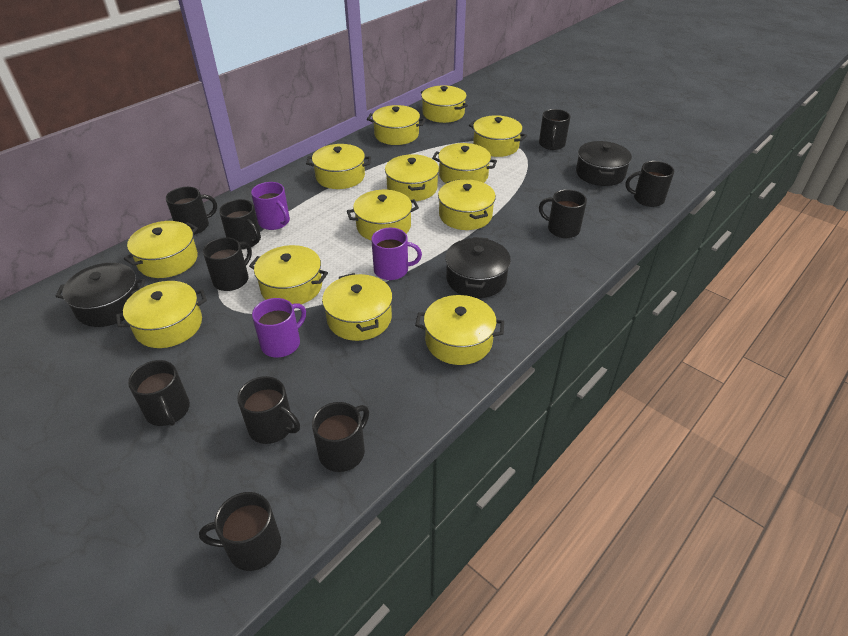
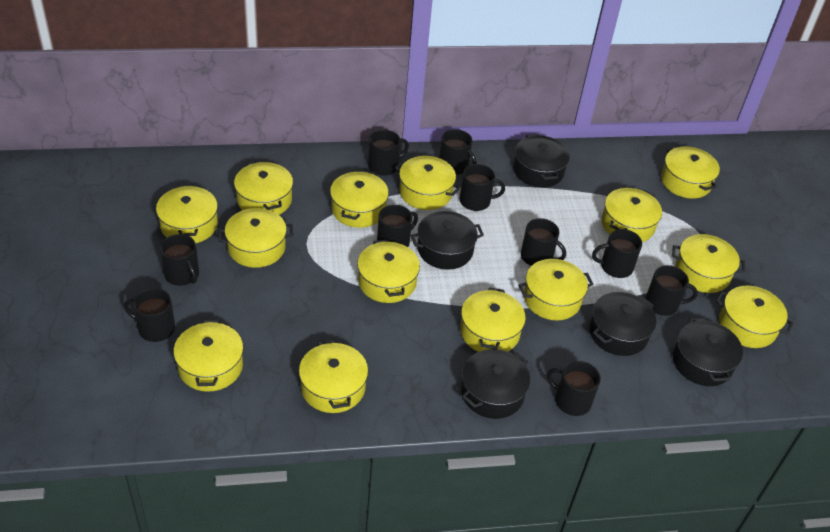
black pot: [56,263,146,327] [445,237,511,298] [576,141,632,186] = 3 -> [410,211,484,270] [461,349,530,419] [513,134,570,187] [589,292,656,356] [673,318,743,386] = 5
purple mug: [251,182,290,230] [252,298,306,357] [371,228,422,280] = 3 -> none = 0
yellow pot: [116,281,207,348] [124,221,198,278] [249,245,328,304] [306,144,371,189] [322,273,393,341] [347,190,419,241] [367,105,426,145] [385,154,439,201] [415,295,504,365] [421,85,468,123] [432,143,497,183] [438,179,496,230] [469,115,527,157] = 13 -> [156,184,218,243] [174,320,243,392] [218,208,294,268] [234,161,293,215] [299,340,368,413] [330,170,389,228] [357,239,420,303] [395,156,461,210] [460,287,526,352] [518,259,593,321] [602,188,662,242] [661,145,720,199] [672,234,745,293] [716,286,793,348] = 14

